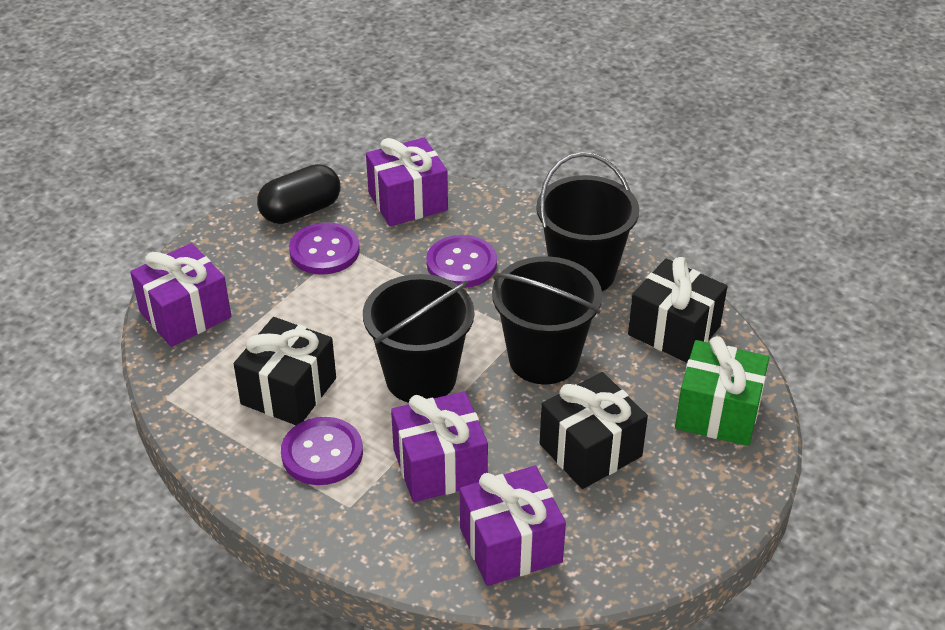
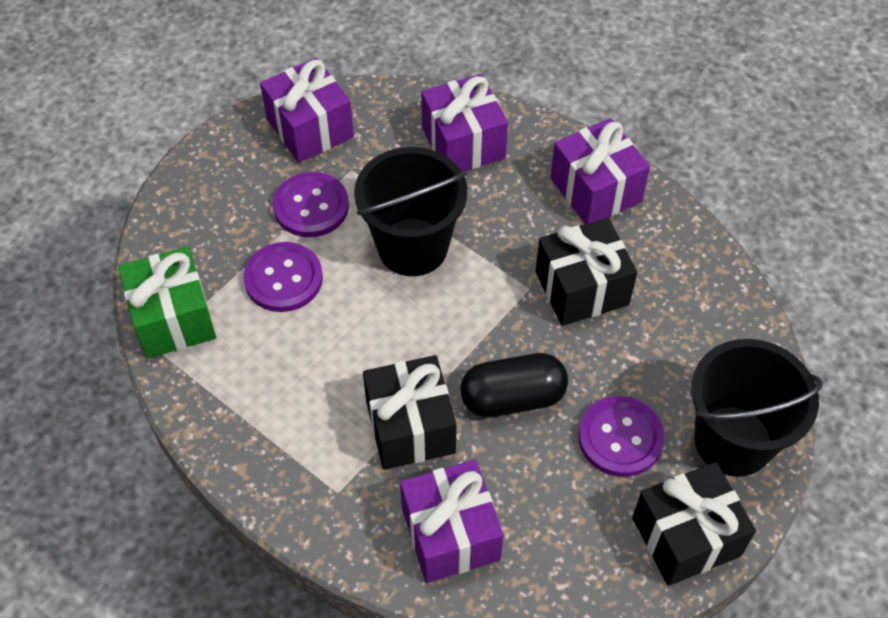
black bucket: [363,274,474,403] [492,256,602,385] [536,152,639,291] = 3 -> [354,147,467,276] [691,339,823,477] = 2

